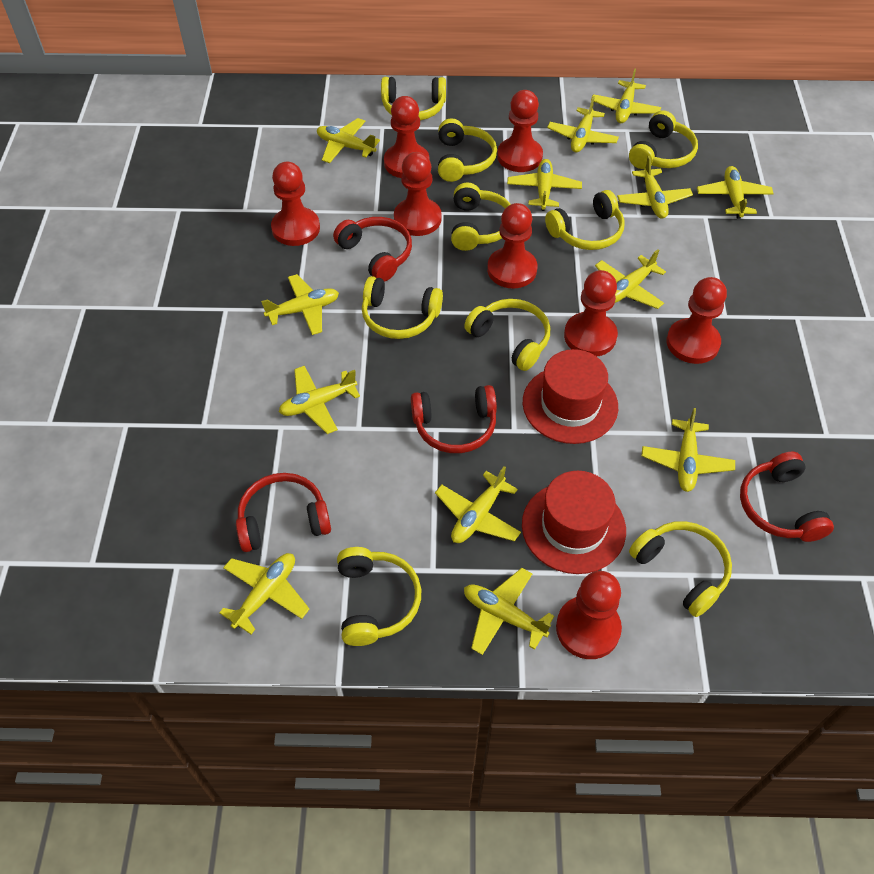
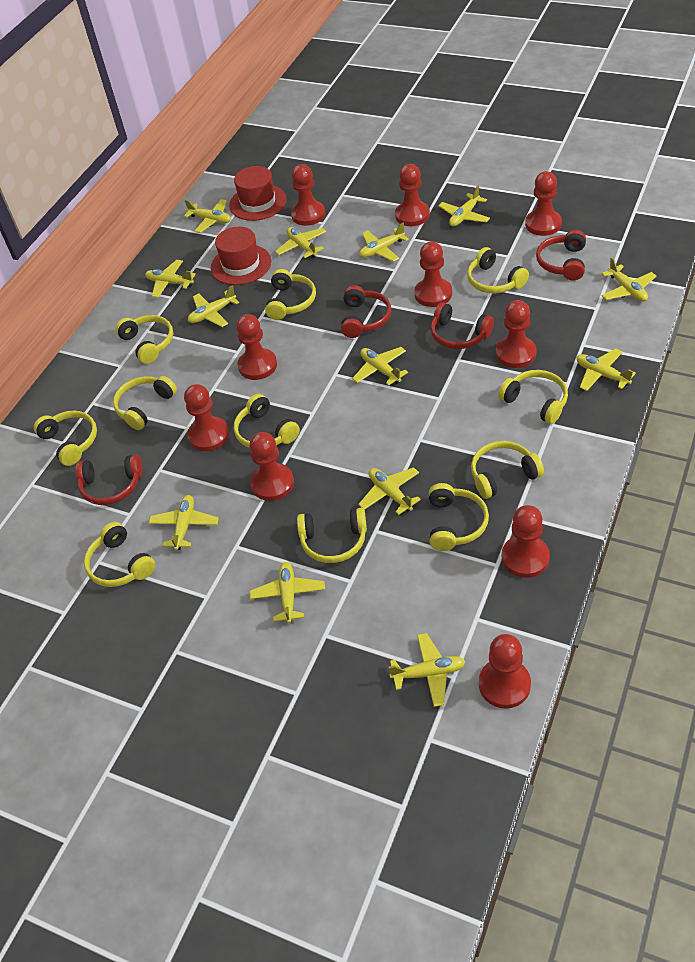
red pawn: [271,162,320,246] [384,96,429,178] [394,152,442,236] [487,203,537,288] [497,90,543,172] [556,571,622,659] [564,270,618,356] [666,277,727,364] = 8 -> [184,384,229,451] [236,314,277,380] [249,432,294,501] [291,164,325,226] [395,164,430,226] [414,241,452,307] [479,634,531,709] [496,300,536,368] [502,505,550,578] [525,171,562,236] = 10
yellow headphones: [337,547,421,646] [362,276,443,339] [381,77,446,121] [438,118,497,182] [451,182,511,251] [464,299,550,371] [545,190,625,250] [629,110,698,169] [629,521,732,617] = 9 -> [34,410,97,466] [84,522,155,587] [113,376,177,430] [115,315,173,364] [234,394,300,448] [265,269,316,320] [297,508,367,563] [429,483,489,551] [467,247,529,294] [471,441,544,499] [498,370,568,424] = 11

